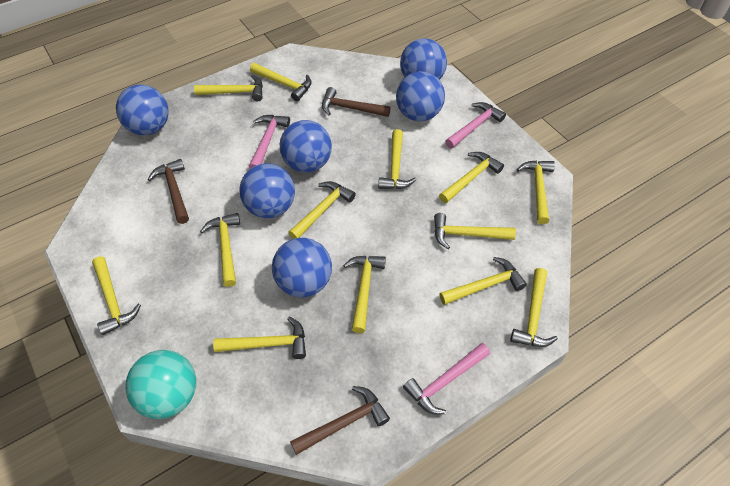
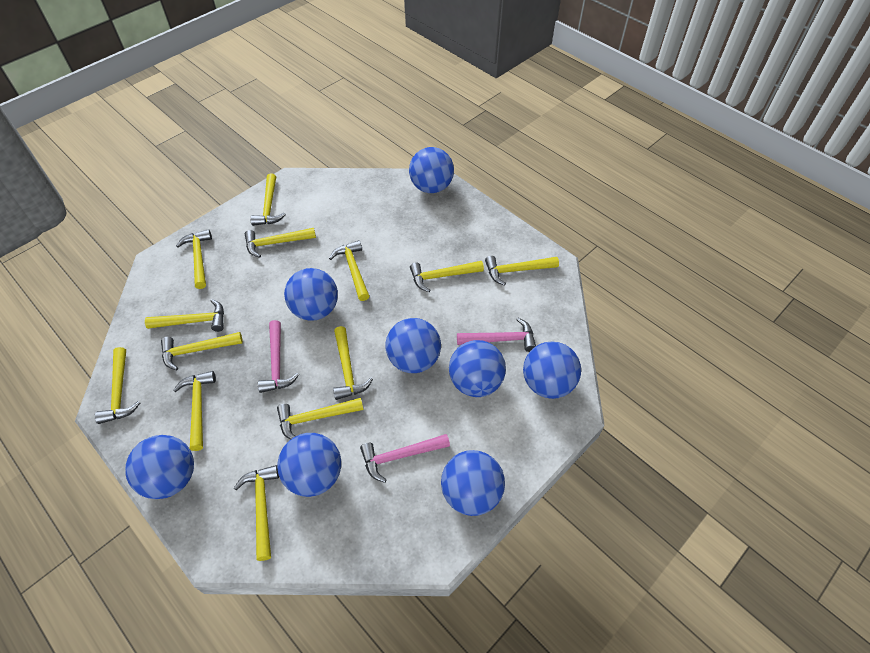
blue ball: [116,85,169,135] [239,163,295,218] [272,238,332,297] [280,120,332,173] [396,71,445,121] [400,38,447,80] = 6 -> [125,435,194,499] [277,433,341,497] [284,268,338,321] [386,318,441,373] [409,147,454,193] [441,450,505,516] [449,340,506,397] [523,342,581,399] = 8
brown hammer: [148,159,189,224] [290,386,390,455] [322,87,391,117] = 3 -> none = 0
turquoise ball: [125,350,196,419] = 1 -> none = 0

